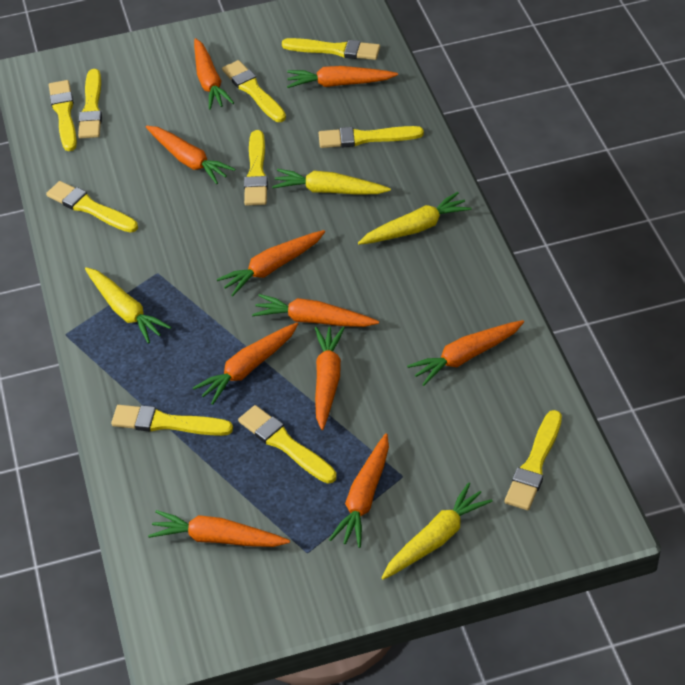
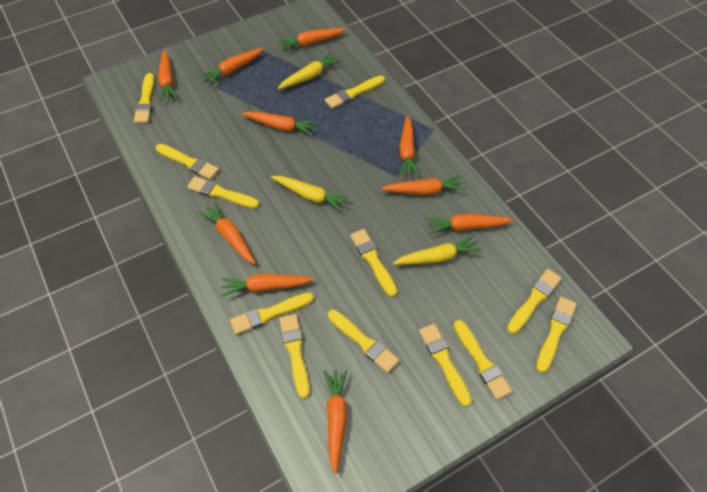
yellow brush: [46,181,138,233] [49,80,77,151] [78,69,102,139] [111,405,233,436] [222,60,286,122] [238,405,337,484] [244,130,268,206] [282,38,380,60] [319,126,424,148] [505,410,562,510] = 10 -> [134,73,154,123] [156,144,219,180] [187,176,259,209] [230,293,314,335] [279,314,310,398] [325,75,385,109] [328,310,399,373] [350,229,397,297] [419,324,472,407] [454,320,512,400] [507,269,562,334] [536,297,577,373] = 12
yellow carrot: [85,267,171,344] [272,169,391,194] [358,192,472,245] [382,482,493,580] = 4 -> [271,176,350,212] [277,52,341,89] [393,235,481,265] = 3

